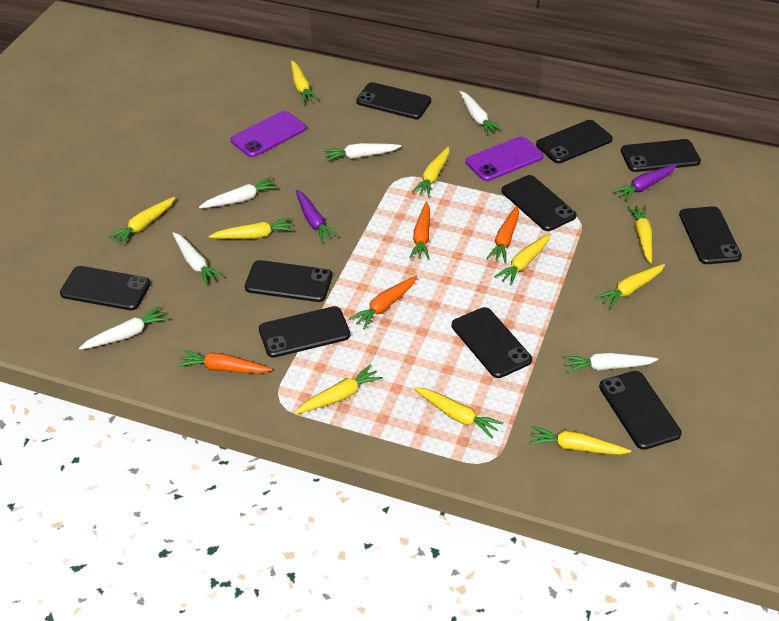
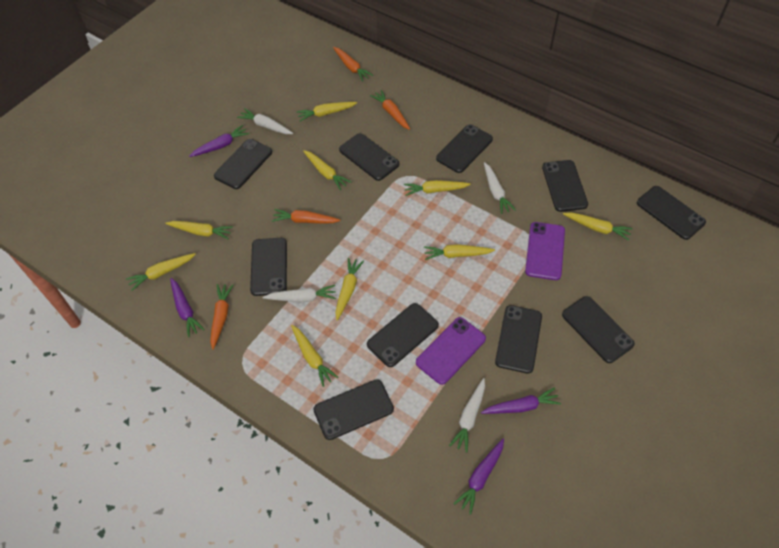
purple carrot: [296,190,339,243] [612,165,677,201] = 2 -> [170,278,205,337] [189,125,249,157] [453,439,504,515] [481,387,561,414] = 4
white carrot: [79,306,169,350] [172,232,224,286] [199,177,279,208] [323,143,401,161] [459,91,503,135] [563,352,658,373] = 6 -> [237,108,293,134] [263,285,336,302] [449,378,485,453] [484,162,516,214] = 4
yellow carrot: [108,197,176,246] [209,218,294,239] [291,60,319,103] [295,364,383,414] [411,146,449,197] [414,387,503,438] [494,233,551,286] [529,426,631,455] [595,264,665,309] [627,205,652,264] = 10 -> [126,253,196,291] [165,221,233,240] [291,325,338,387] [296,102,357,121] [303,150,351,190] [335,258,364,320] [404,180,471,196] [424,244,495,260] [563,212,633,241] = 9

